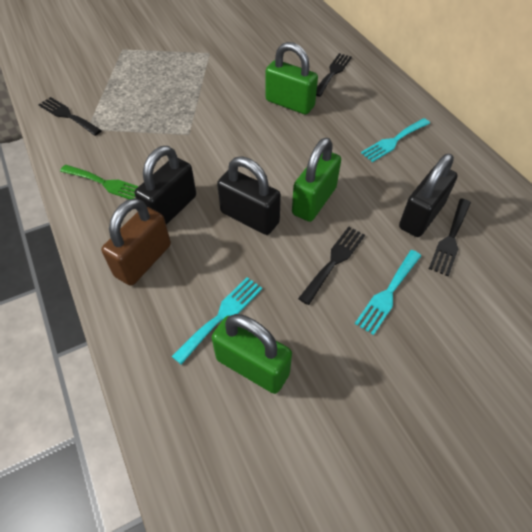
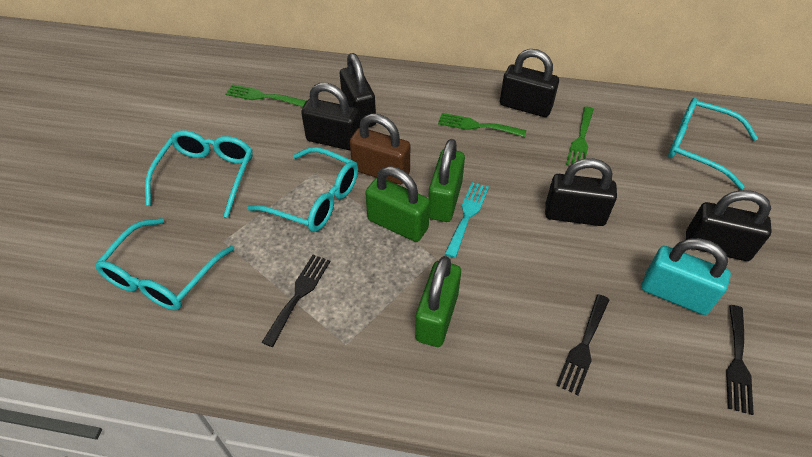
black fork: [38,97,102,136] [298,227,365,305] [316,53,352,97] [429,198,471,276] = 4 -> [261,255,330,347] [556,294,609,395] [726,305,754,415] = 3
black padlock: [135,146,196,225] [217,156,281,235] [399,154,458,237] = 3 -> [301,83,360,150] [340,53,376,127] [500,49,559,117] [545,158,617,226] [686,190,772,261] = 5
green fork: [60,165,139,199] = 1 -> [225,84,307,107] [438,113,526,137] [566,107,594,165] = 3
turquoise fork: [172,277,262,365] [355,250,421,335] [361,118,430,162] = 3 -> [445,182,489,258] = 1
turquoise glasses: none = 0 -> [95,218,234,310] [145,130,253,218] [247,147,358,232] [668,98,758,189] = 4
turquoise padlock: none = 0 -> [642,238,731,315] = 1

